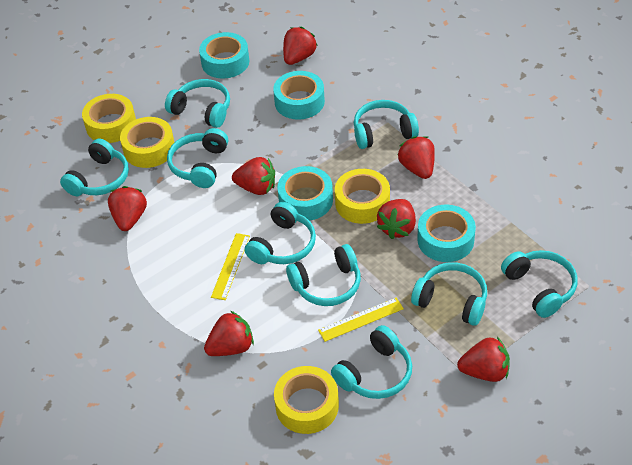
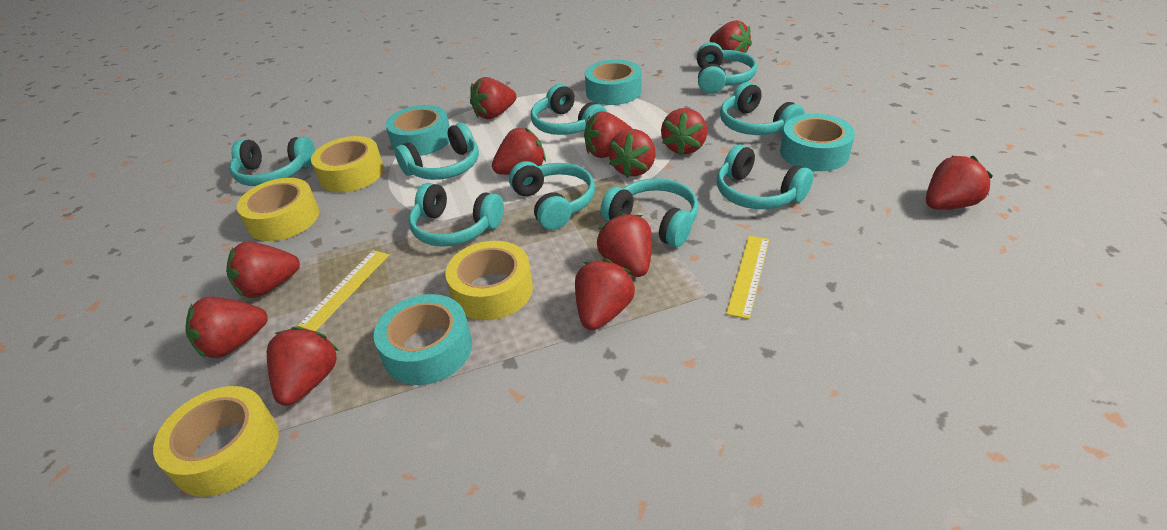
red strawberry: [108,186,147,231] [204,311,254,356] [232,157,275,195] [283,27,318,65] [377,199,416,239] [398,136,435,179] [457,337,510,382] = 7 -> [185,297,268,358] [226,242,300,298] [267,326,339,406] [470,77,517,119] [492,128,546,175] [575,259,635,330] [584,112,632,158] [597,213,652,277] [608,129,656,178] [661,108,707,156] [710,20,752,53] [926,155,993,210] = 12

